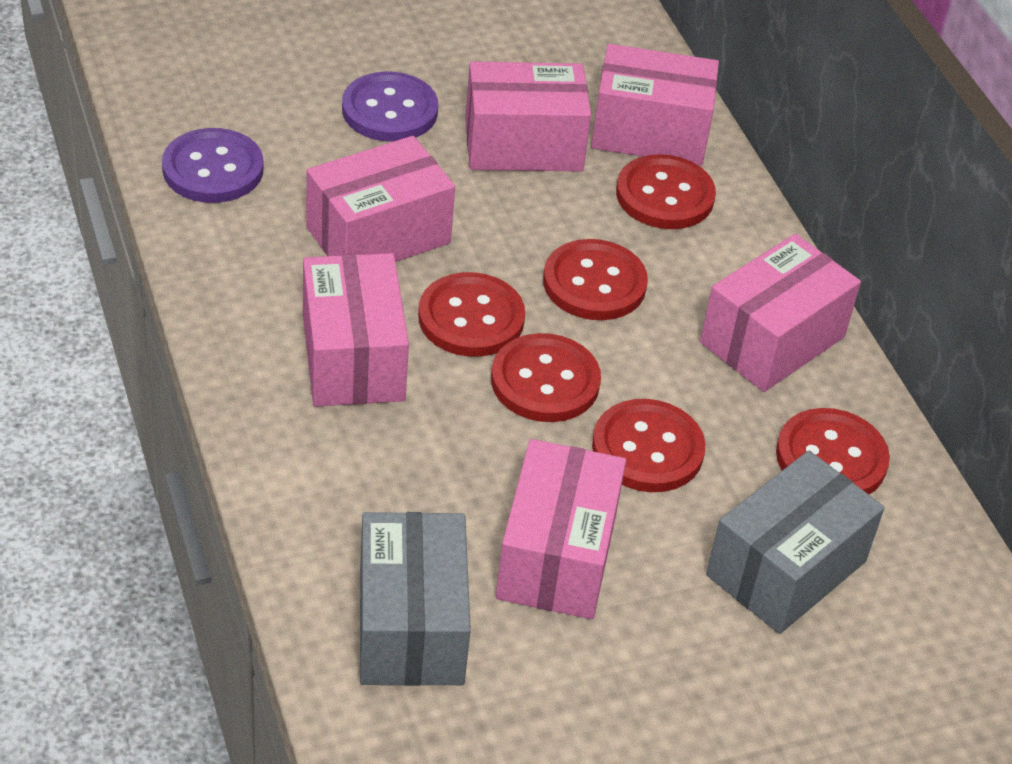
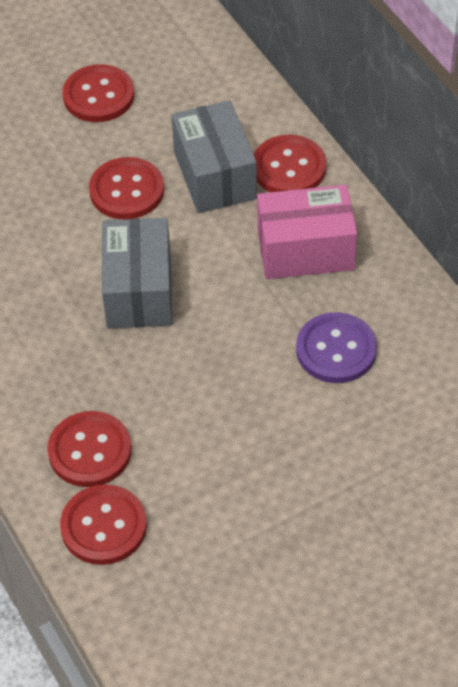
pink box: [303,253,409,407] [306,136,455,262] [465,61,591,172] [496,439,626,619] [591,44,719,165] [700,234,861,392] = 6 -> [257,185,357,279] = 1
purple button: [162,128,263,203] [342,71,438,142] = 2 -> [296,312,377,383] = 1
red button: [418,272,525,357] [491,333,601,422] [543,239,648,320] [592,399,705,492] [616,154,716,229] [776,408,890,494] = 6 -> [47,411,132,487] [60,484,147,565] [63,64,134,122] [89,157,164,220] [254,135,326,192] = 5

